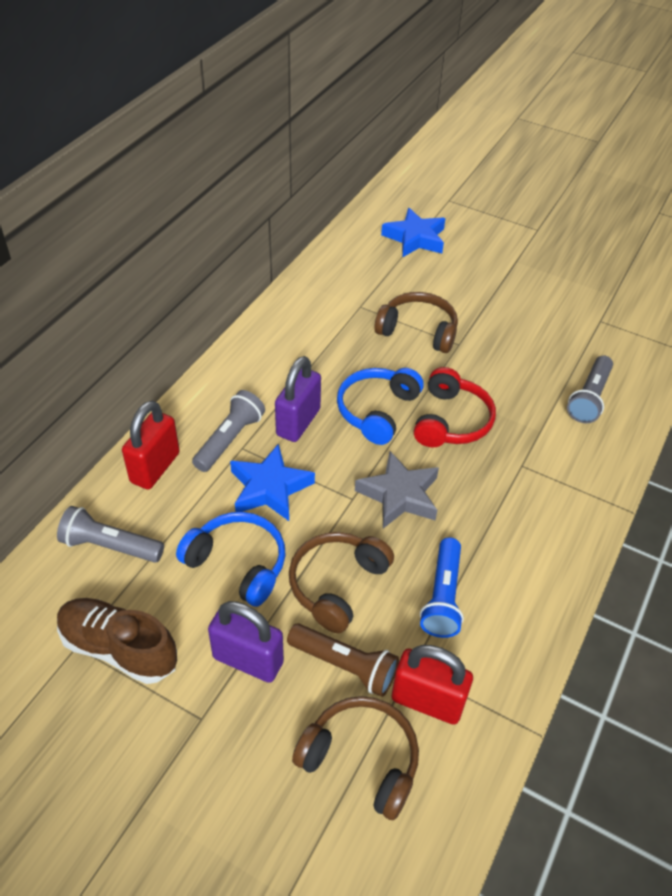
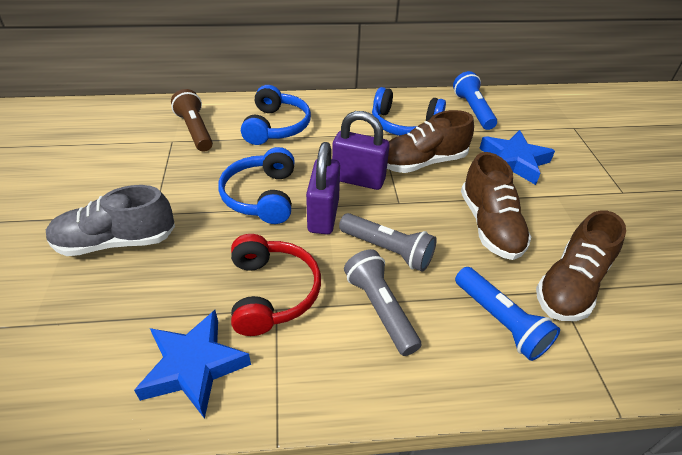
blue flashlight: [420,537,464,638] = 1 -> [453,71,497,130] [455,267,560,361] = 2
blue headphones: [176,512,286,607] [337,368,424,445] = 2 -> [218,147,295,224] [241,85,311,145] [372,87,446,136] = 3
brown headphones: [289,532,394,633] [292,696,419,820] [374,292,458,353] = 3 -> none = 0
brown shoe: [57,598,177,684] = 1 -> [387,110,474,173] [461,152,531,260] [536,210,626,321] = 3
grey flashlight: [57,506,164,563] [192,390,265,472] [567,356,613,423] = 3 -> [339,213,437,272] [344,249,421,356] = 2
grey shoe: none = 0 -> [46,185,175,256] = 1
grey star: [355,451,439,529] = 1 -> none = 0
red padlock: [122,401,180,489] [392,645,473,725] = 2 -> none = 0

